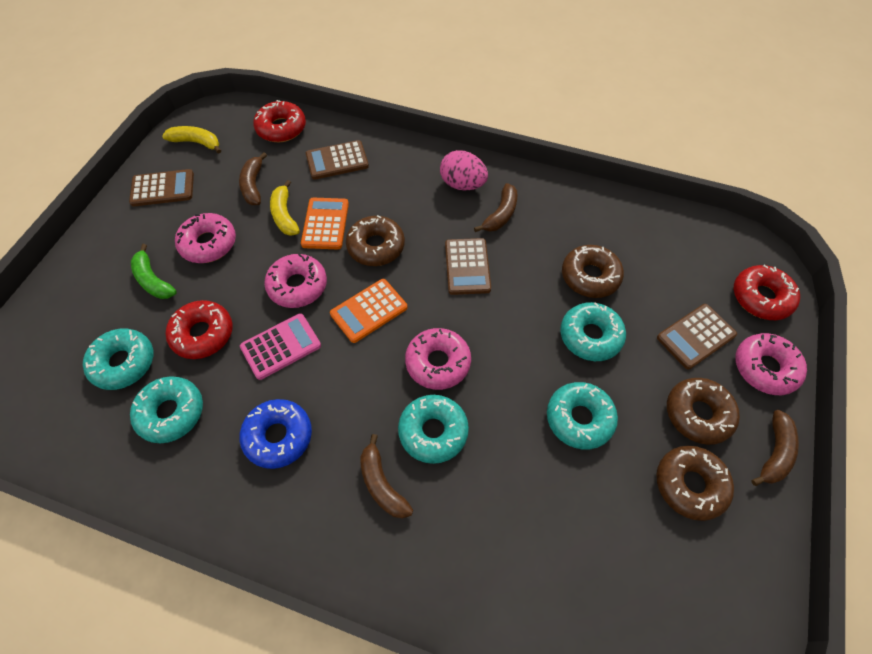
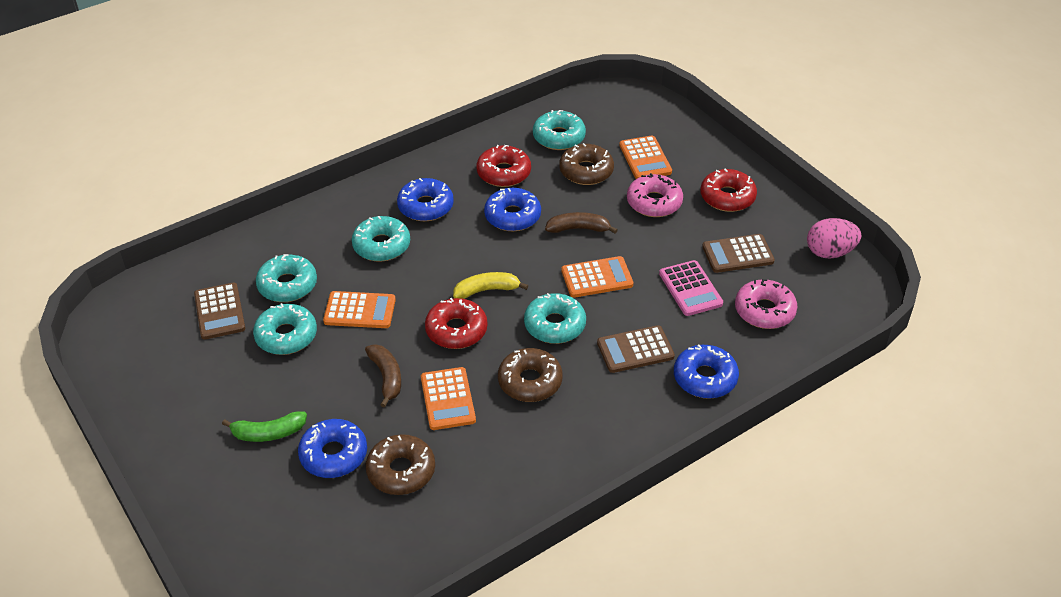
blue donut: [239,399,312,469] = 1 -> [298,419,367,478] [397,178,454,221] [484,188,541,231] [674,344,739,399] = 4
brown banana: [239,153,267,205] [360,434,413,519] [474,183,517,232] [752,410,799,486] = 4 -> [365,344,401,408] [545,212,618,234] = 2
brown calculator: [129,169,194,206] [306,140,369,180] [445,238,491,295] [657,304,737,369] = 4 -> [194,283,245,340] [597,325,675,373] [702,234,775,273] = 3
brown donut: [346,215,405,266] [562,245,624,298] [656,446,734,521] [667,378,740,445] = 4 -> [366,434,435,495] [498,348,563,402] [559,143,614,185] = 3
orange calculator: [301,198,349,249] [330,279,407,343] = 2 -> [323,291,396,328] [421,367,476,430] [561,256,633,298] [619,136,672,179] = 4
pink donut: [175,213,236,263] [264,253,327,308] [405,328,471,390] [735,333,807,395] = 4 -> [627,173,683,217] [735,279,797,329] = 2
yellow banana: [162,126,221,154] [270,180,300,236] = 2 -> [453,272,528,299] = 1

